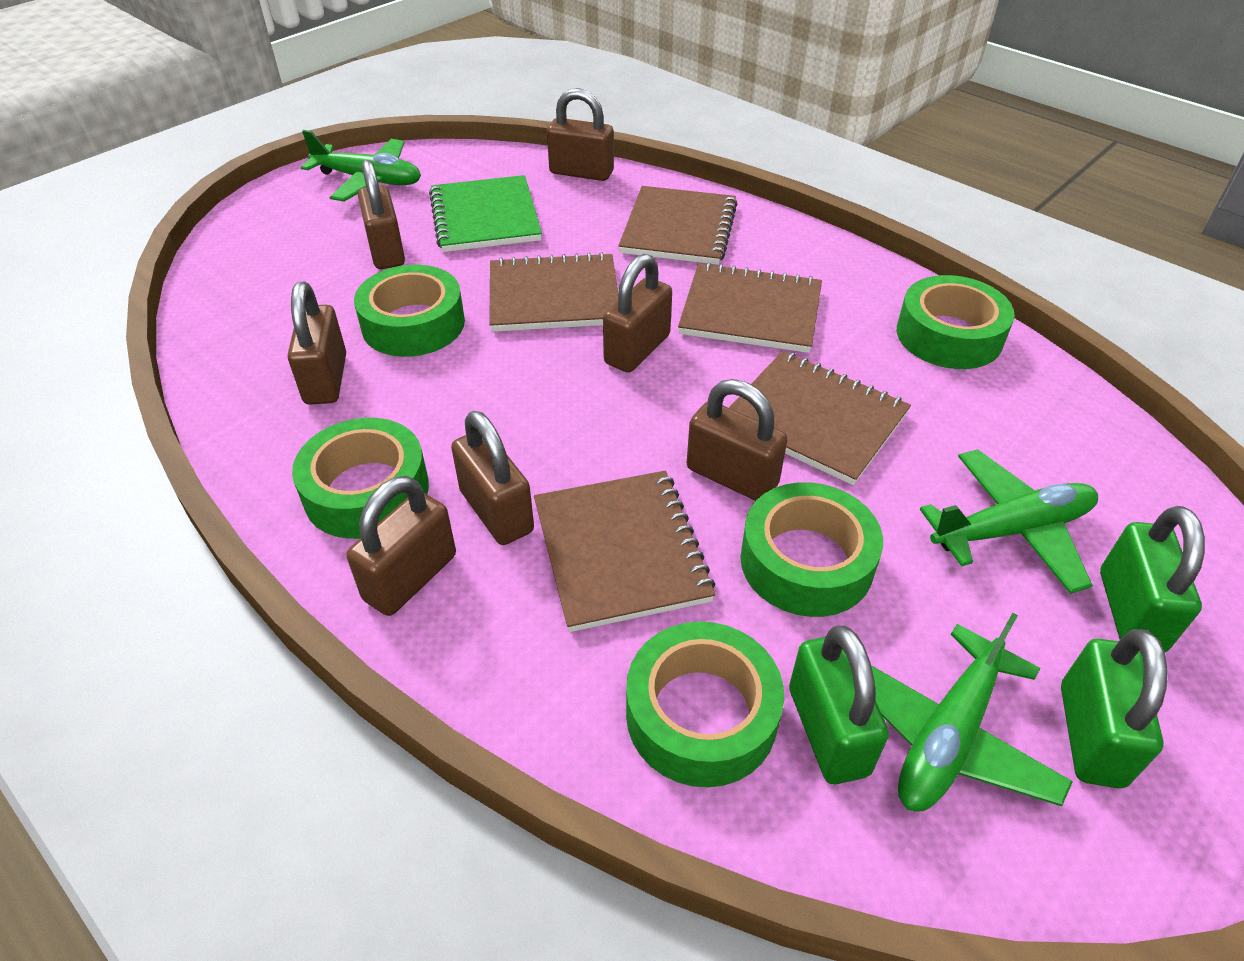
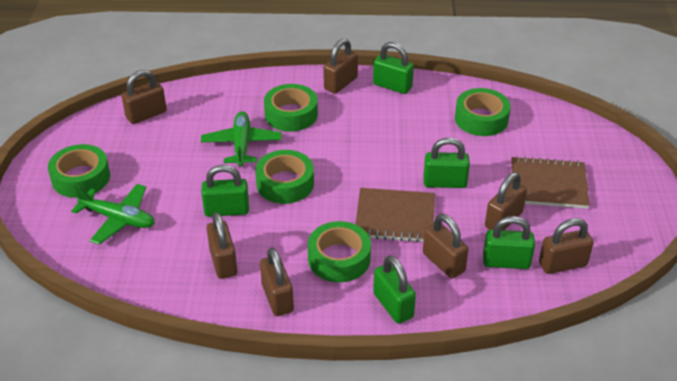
brown notebook: [489,252,618,332] [534,471,715,632] [618,186,738,265] [678,262,822,353] [729,351,911,485] = 5 -> [356,188,435,242] [511,156,590,209] = 2
green notebook: [429,175,542,252] = 1 -> none = 0
green padlock: [789,626,889,784] [1061,629,1168,788] [1100,506,1205,652] = 3 -> [202,165,249,217] [373,42,414,94] [373,255,416,324] [423,137,470,188] [483,216,535,269] = 5
green plane: [301,130,421,202] [871,613,1073,811] [920,449,1098,594] = 3 -> [71,184,155,245] [201,111,282,167] = 2

